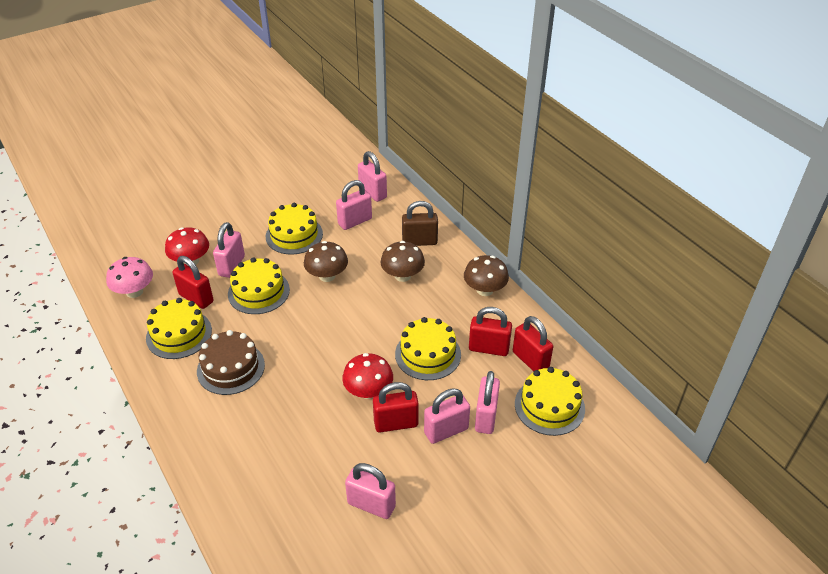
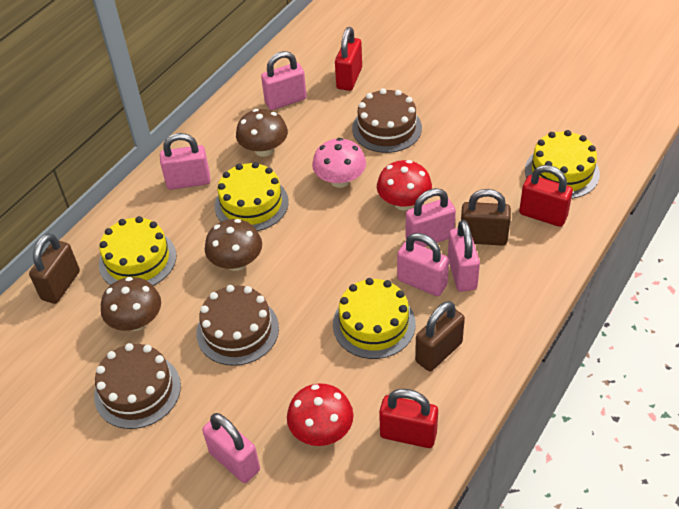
brown cake: [197,330,265,395] = 1 -> [94,343,181,429] [196,285,279,366] [352,88,422,153] = 3
brown padlock: [402,201,438,246] = 1 -> [29,233,80,304] [415,301,465,371] [461,189,511,246] = 3
red padlock: [172,256,214,309] [373,382,419,433] [469,307,512,356] [513,316,553,371] = 4 -> [335,27,362,91] [379,389,438,448] [519,165,573,227] = 3
yellow cake: [146,298,212,359] [228,257,290,314] [266,203,323,255] [395,317,461,380] [515,367,585,436] = 5 -> [99,216,176,286] [215,162,289,231] [333,278,416,359] [525,130,600,199] = 4

